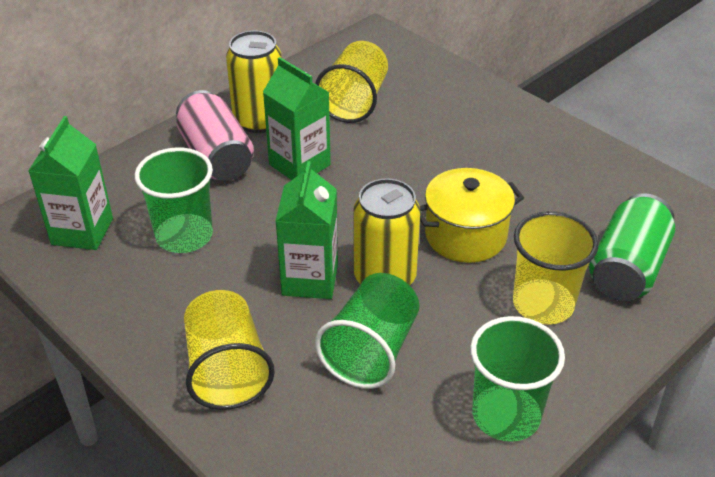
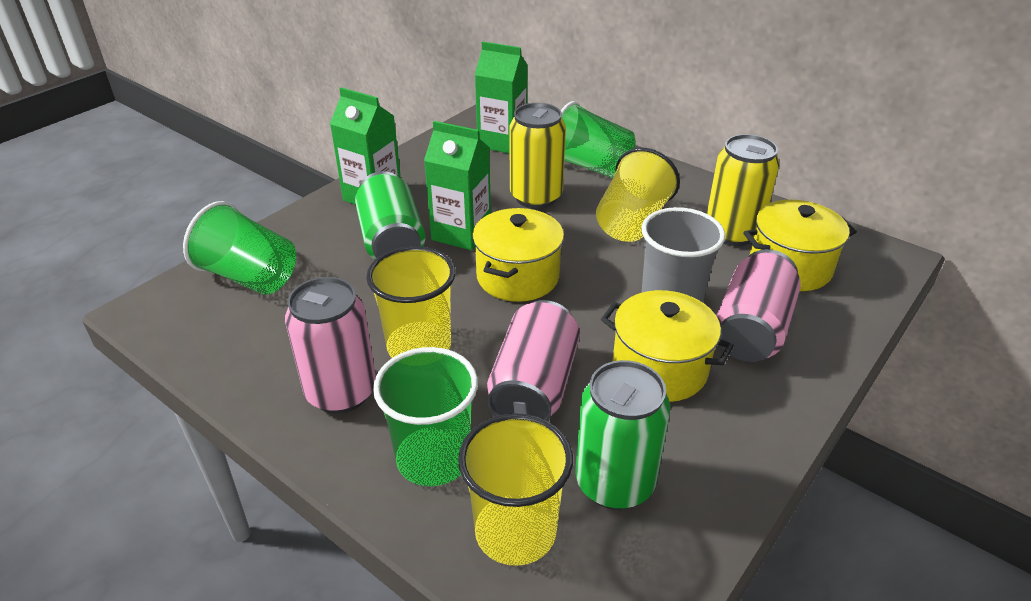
green can: [589,193,675,301] = 1 -> [355,171,425,260] [575,360,671,510] = 2
grey cup: none = 0 -> [641,207,725,302] = 1
pink can: [176,90,254,181] = 1 -> [285,277,376,414] [487,300,580,421] [716,249,801,362] = 3
yellow pot: [420,168,524,263] = 1 -> [472,208,564,302] [601,290,734,402] [743,200,857,291] = 3

